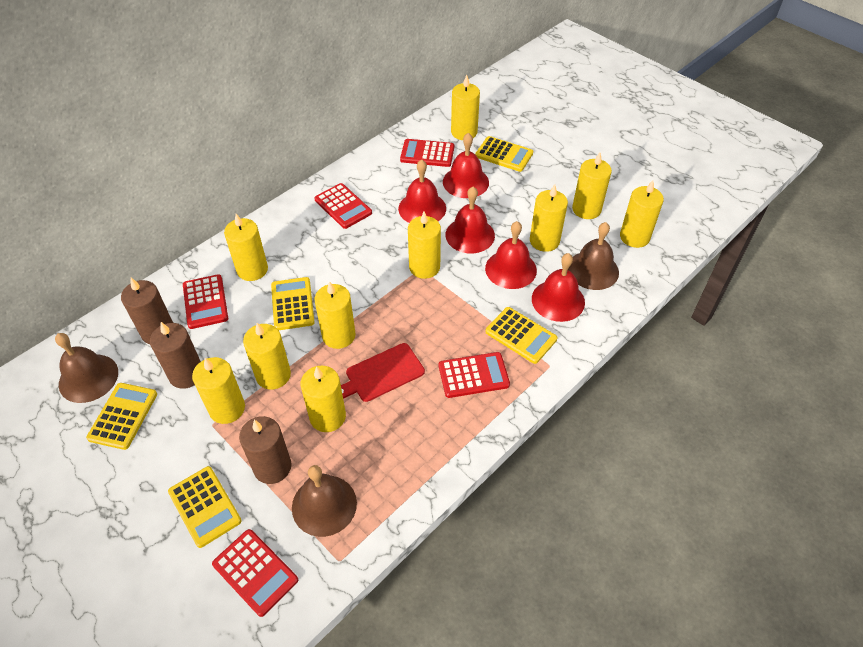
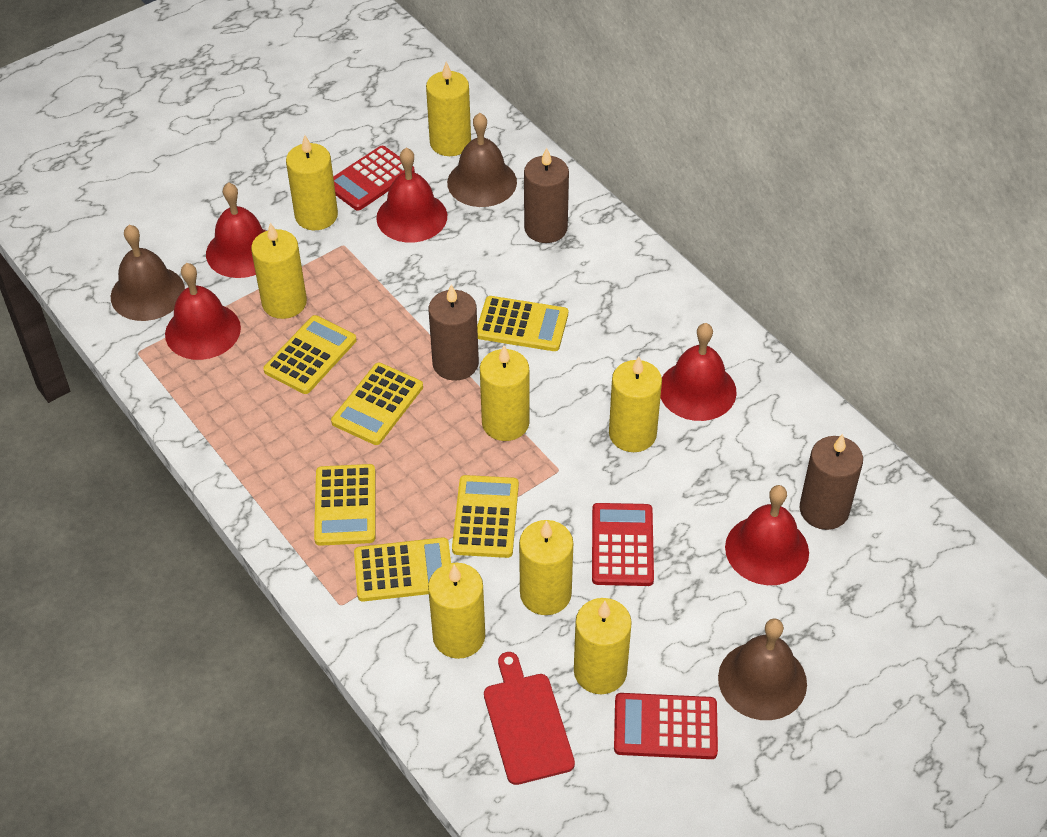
red calculator: [183,274,228,329] [212,529,298,617] [314,183,372,229] [400,139,454,167] [439,352,510,398] = 5 -> [333,146,415,211] [592,503,654,586] [614,693,718,759] = 3
yellow calculator: [86,383,157,450] [168,466,242,548] [271,277,315,330] [475,136,533,172] [485,307,557,364] = 5 -> [263,315,356,394] [314,464,375,546] [331,363,423,445] [354,537,451,601] [452,475,519,558] [477,296,568,351] = 6
yellow candle: [192,357,245,424] [224,214,268,281] [243,323,291,389] [301,366,346,432] [315,281,356,349] [408,211,441,279] [451,75,480,140] [530,184,568,252] [572,153,612,219] [620,180,664,248] = 10 -> [251,223,307,319] [286,135,338,230] [426,62,471,156] [428,563,485,659] [480,346,530,441] [519,520,573,615] [574,598,632,694] [609,357,662,452] = 8

